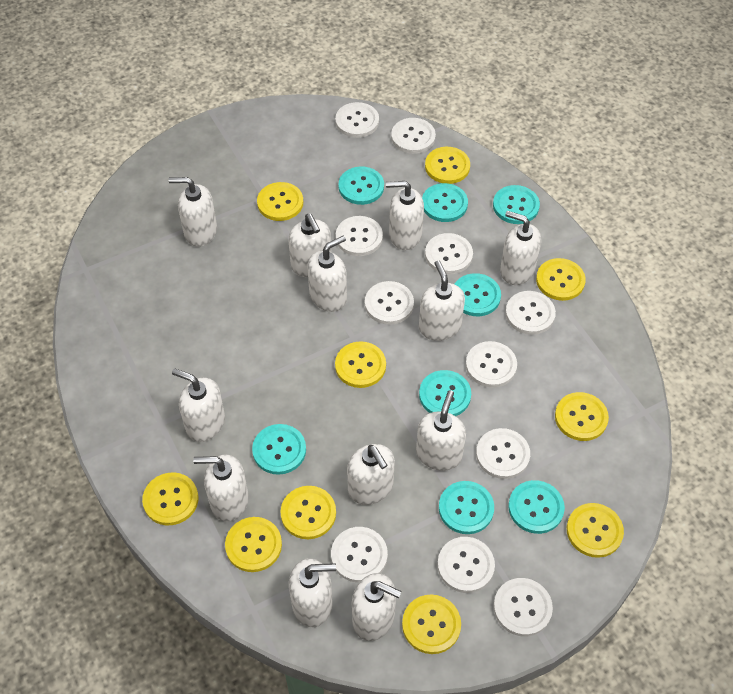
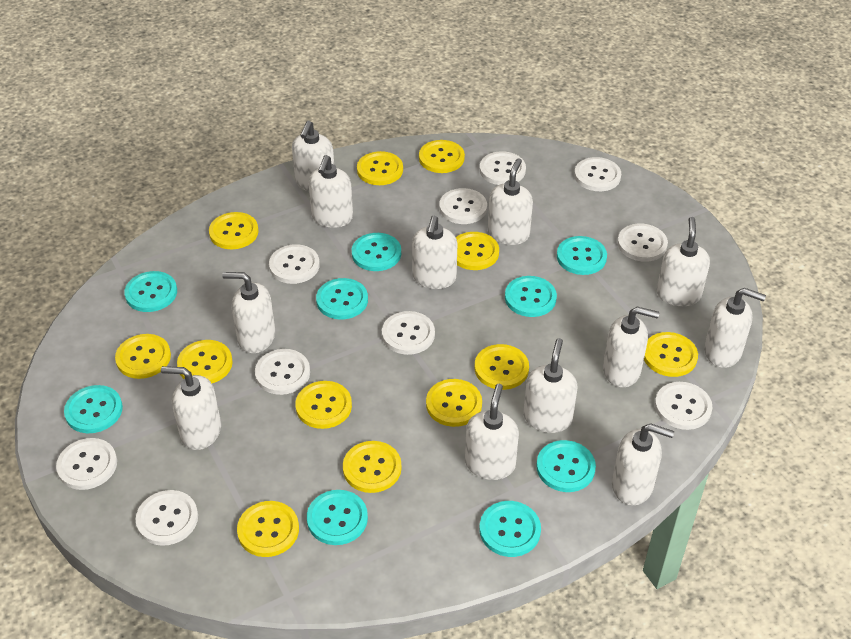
turquoise button: [252,424,306,475] [339,166,384,205] [419,370,471,416] [422,183,468,222] [439,481,494,534] [455,273,501,316] [493,185,540,224] [508,480,565,534] = 8 -> [64,385,123,433] [124,271,177,312] [307,490,368,545] [316,278,368,320] [352,233,401,271] [479,501,541,557] [505,276,557,317] [536,440,596,492] [557,236,607,275] = 9
white button: [331,527,388,583] [335,102,379,138] [336,216,383,256] [365,281,414,325] [391,118,436,154] [425,233,473,274] [437,537,495,593] [466,341,517,388] [476,428,530,479] [494,578,553,636] [505,291,556,335] = 11 -> [56,438,117,490] [136,490,198,546] [255,349,310,395] [269,244,320,284] [382,311,435,355] [439,188,487,224] [480,151,526,185] [574,157,621,191] [617,223,668,262] [655,382,713,430] = 10
yellow button: [142,472,199,526] [225,517,282,572] [257,182,303,221] [280,486,336,539] [335,341,386,388] [402,594,461,654] [425,147,470,184] [536,258,586,301] [555,392,609,441] [567,503,624,558] = 10 -> [115,334,171,379] [177,340,233,383] [209,212,259,249] [237,501,299,557] [295,381,352,429] [343,441,402,493] [357,151,403,185] [419,140,465,173] [426,379,482,427] [456,232,499,270] [474,344,529,390] [644,332,698,377] = 12

